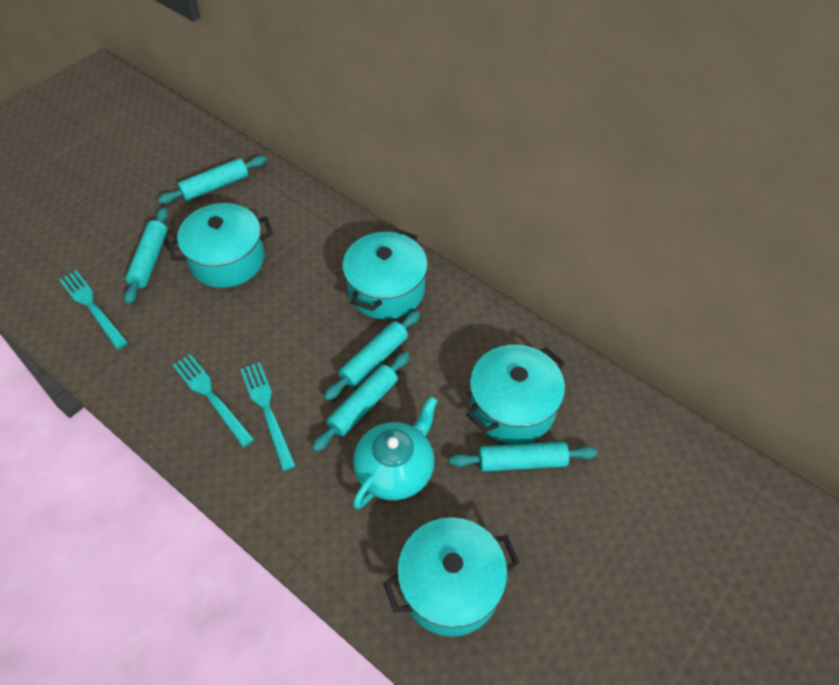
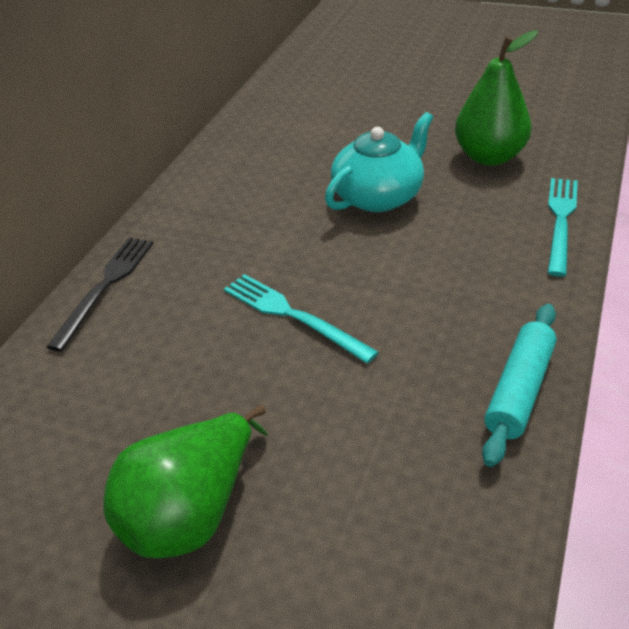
black fork: none = 0 -> [47,237,153,352] = 1
green pear: none = 0 -> [103,405,268,559] [455,30,538,166] = 2
turquoise fork: [59,270,128,349] [173,354,254,447] [240,362,296,471] = 3 -> [224,274,379,364] [548,178,578,277] = 2
turquoise pot: [167,203,273,288] [342,229,428,320] [383,517,520,637] [466,344,565,444] = 4 -> none = 0
turquoise rolling pin: [124,207,168,304] [158,156,267,204] [312,352,410,452] [324,311,420,401] [449,441,598,472] = 5 -> [482,304,556,467] = 1

